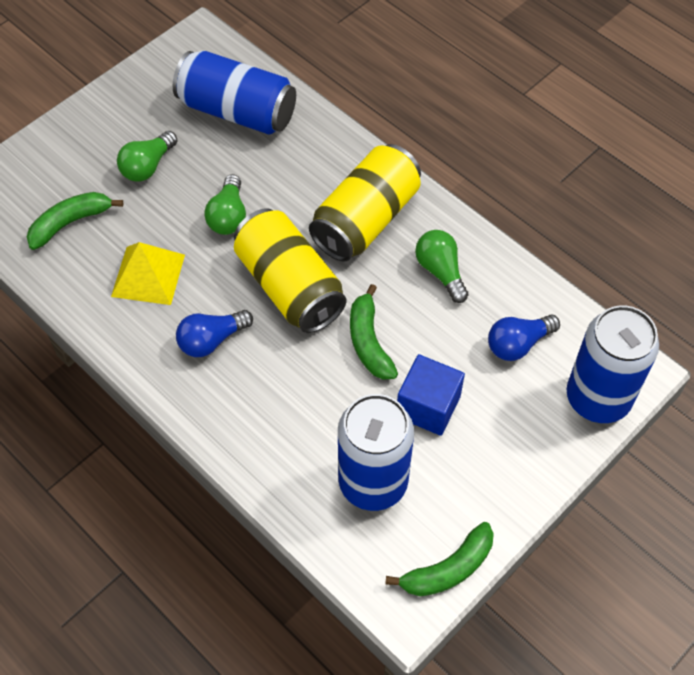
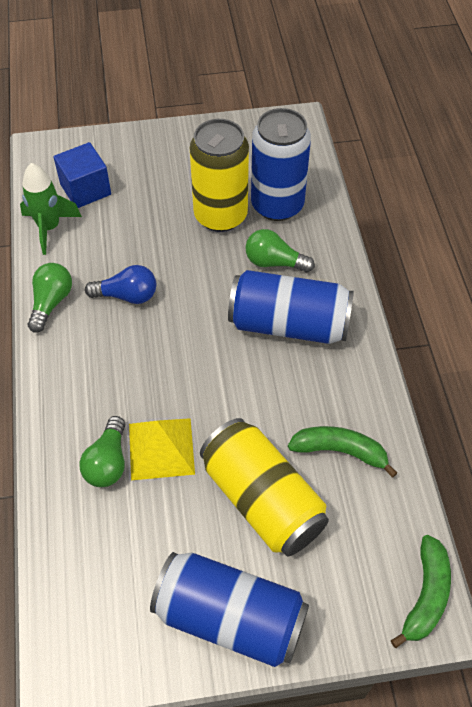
blue light bulb: [176,310,253,357] [488,315,560,361] = 2 -> [85,265,156,304] = 1
green banana: [27,192,123,250] [350,284,398,380] [385,522,494,596] = 3 -> [288,426,397,478] [391,535,451,648] = 2
green rocket: none = 0 -> [20,163,82,255] = 1

